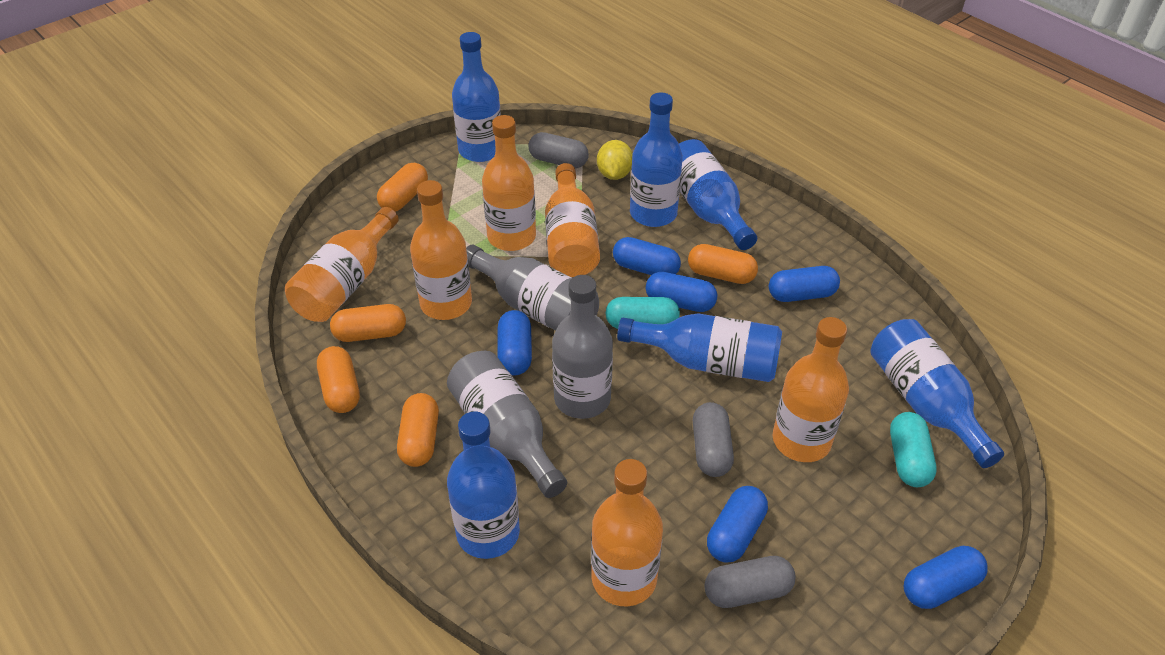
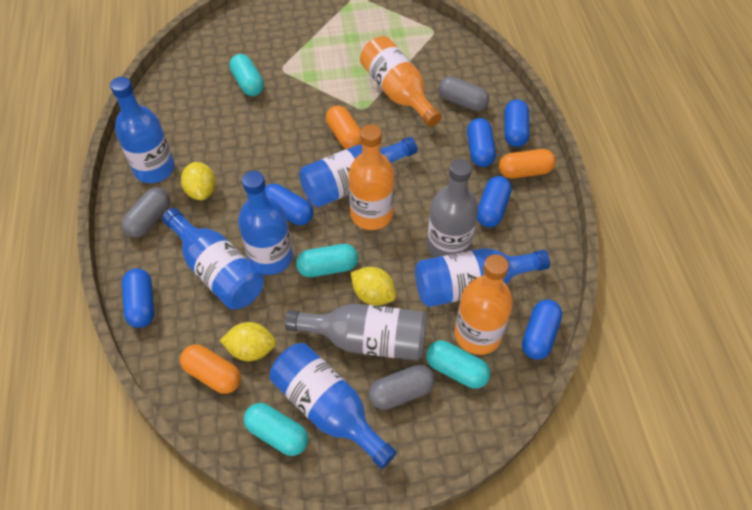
grey bottle: [447,351,567,498] [466,245,599,331] [552,275,613,419] = 3 -> [285,303,427,361] [427,159,478,258] = 2
orange bottle: [285,207,399,322] [410,180,472,320] [482,115,536,251] [545,163,600,277] [591,459,663,607] [773,317,849,462] = 6 -> [348,124,395,230] [360,36,442,127] [455,254,513,355] = 3
orange capsule: [317,346,360,413] [330,304,406,342] [377,163,428,212] [397,393,439,467] [688,244,758,284] = 5 -> [180,344,241,394] [326,105,362,149] [499,149,556,179] = 3
turquoise capsule: [606,297,680,329] [890,412,937,487] = 2 -> [229,54,264,96] [244,403,308,456] [296,244,358,277] [426,341,490,389] = 4
yellow lemon: [597,140,633,180] = 1 -> [181,162,216,200] [220,322,276,361] [351,267,396,305] = 3

